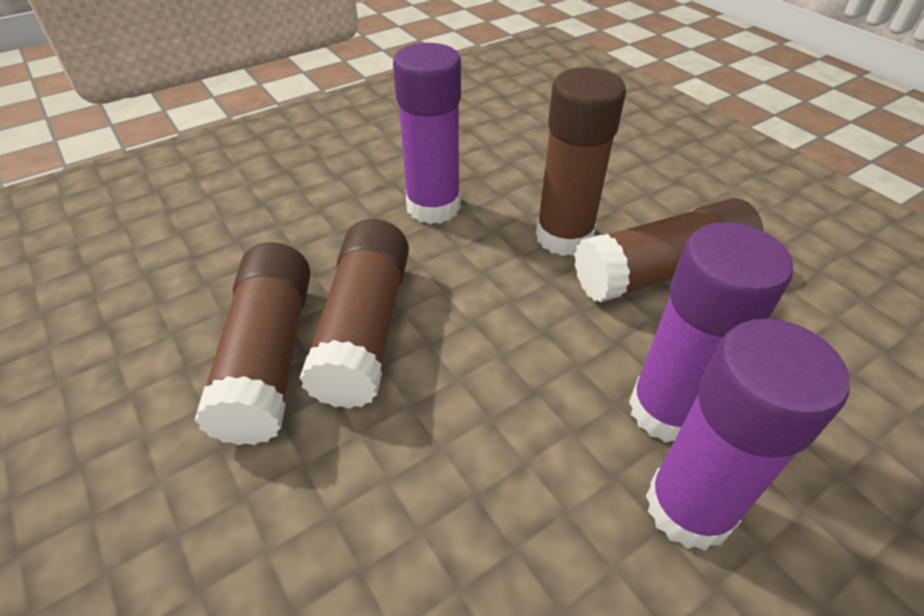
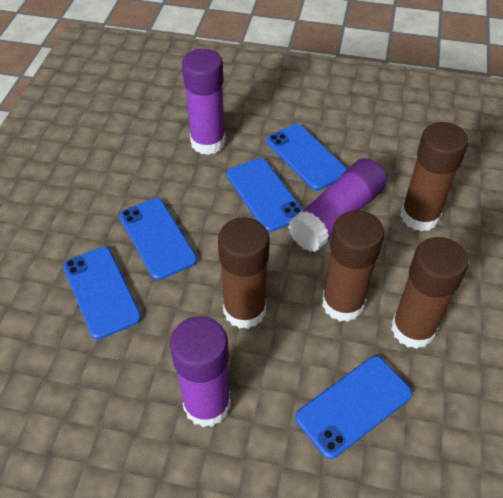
blue phone: none = 0 -> [63,247,141,340] [119,198,197,280] [226,158,303,232] [267,124,347,191] [295,356,412,459] = 5

